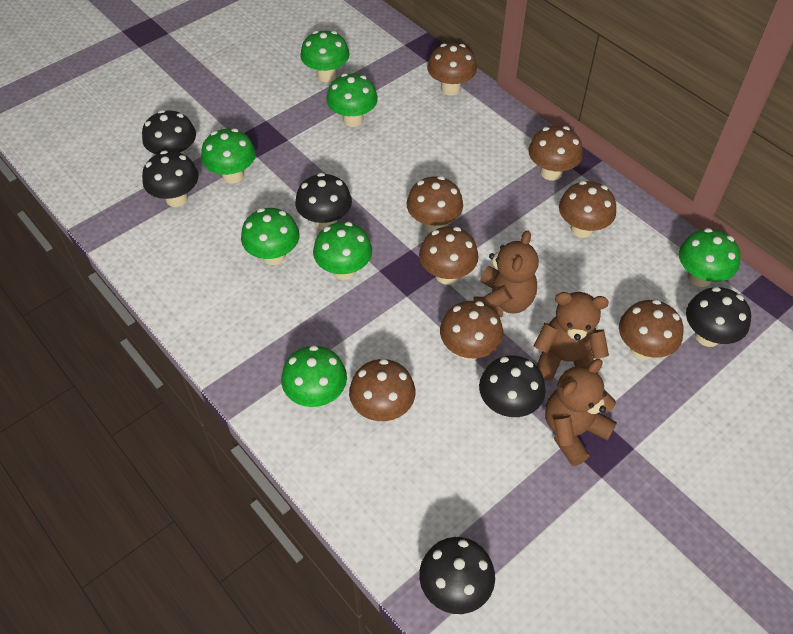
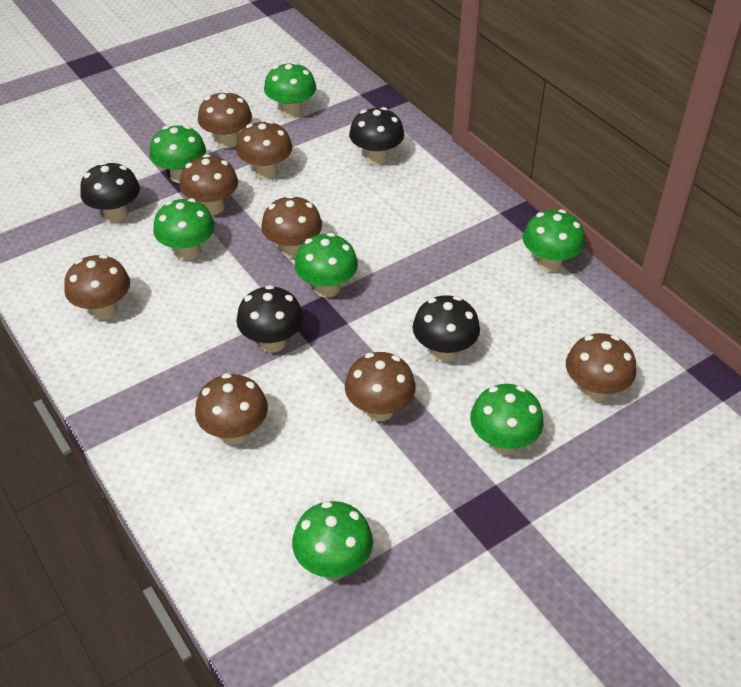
black mushroom: [142,110,196,155] [142,151,199,207] [295,173,352,230] [419,537,495,614] [479,355,546,417] [686,287,751,347] = 6 -> [80,162,140,223] [237,285,303,353] [349,107,404,165] [413,295,480,362] = 4
brown teddy bear: [473,230,539,317] [534,292,609,381] [545,359,617,466] = 3 -> none = 0

